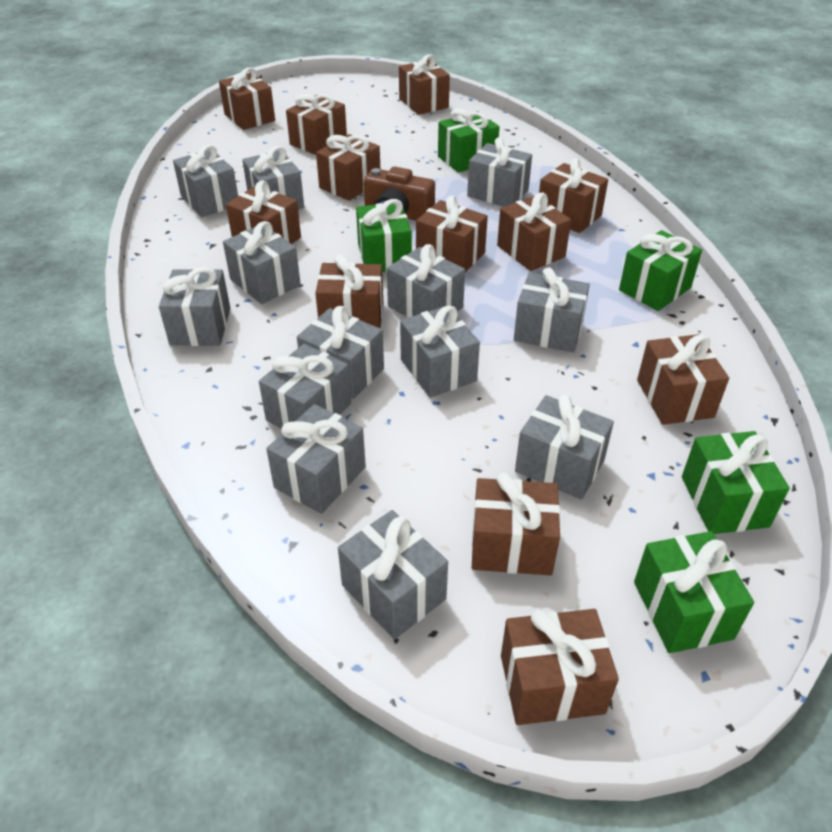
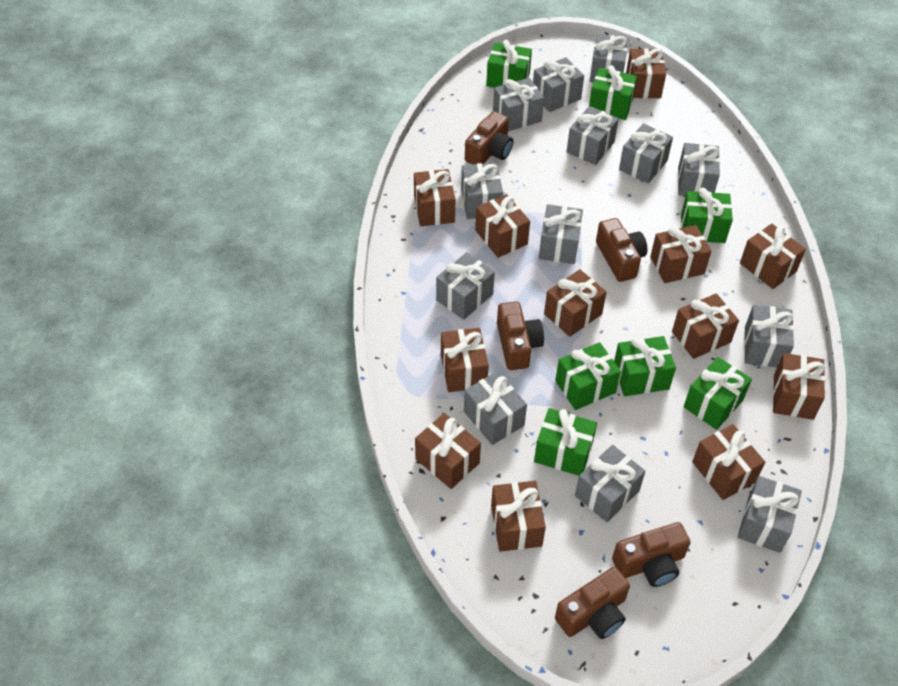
brown camera: [364,167,435,221] = 1 -> [465,111,513,165] [497,302,544,370] [555,567,630,639] [596,218,647,282] [612,522,691,587] = 5
green gift: [356,199,412,272] [438,108,500,173] [619,230,702,311] [634,531,754,653] [682,431,790,534] = 5 -> [486,40,532,88] [534,408,597,476] [555,342,621,410] [589,65,637,120] [614,336,676,396] [681,188,733,243] [684,357,752,430] = 7

